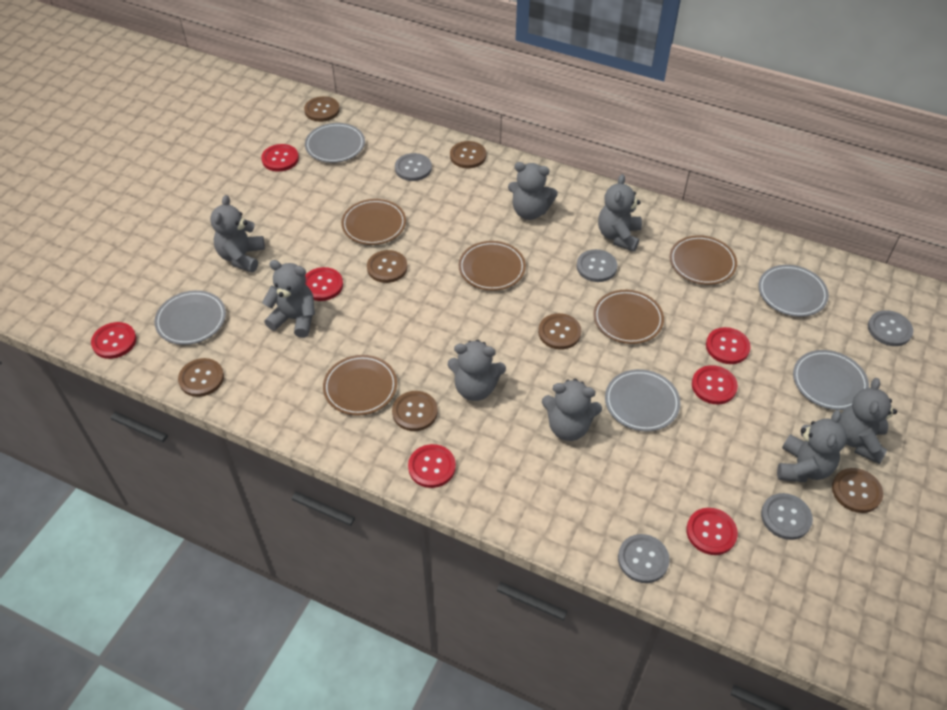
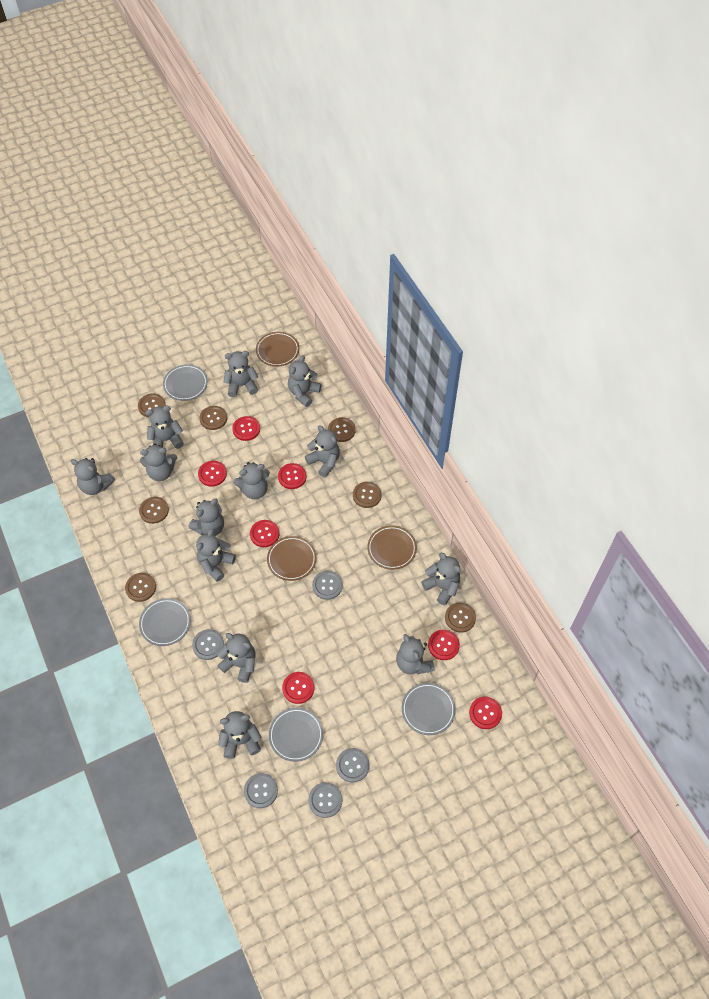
brown plate: [323,355,397,416] [341,199,406,245] [459,241,526,291] [593,290,664,344] [670,235,737,285] = 5 -> [256,332,299,366] [267,536,317,581] [367,525,417,570] = 3
grey plate: [154,290,226,345] [305,123,365,163] [605,369,681,431] [758,265,829,317] [793,350,869,410] = 5 -> [139,598,191,646] [163,364,208,401] [269,708,323,762] [402,683,456,735] = 4
grey teddy bear: [210,195,265,273] [262,260,315,338] [448,340,506,401] [508,162,558,220] [542,379,602,441] [598,174,642,252] [777,410,847,482] [839,378,897,464] = 8 -> [71,458,115,495] [140,444,177,481] [145,406,184,449] [188,498,224,536] [196,529,236,582] [217,633,256,683] [218,711,261,759] [223,351,258,397] [233,462,270,499] [288,355,322,407] [305,425,340,478] [396,634,435,674] [421,553,461,605] = 13

